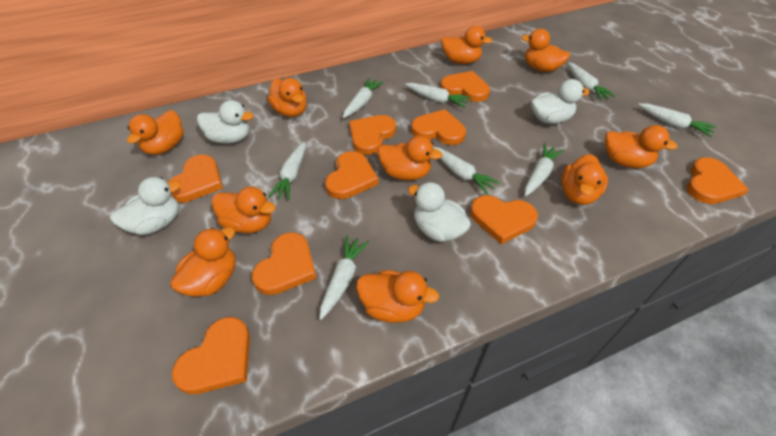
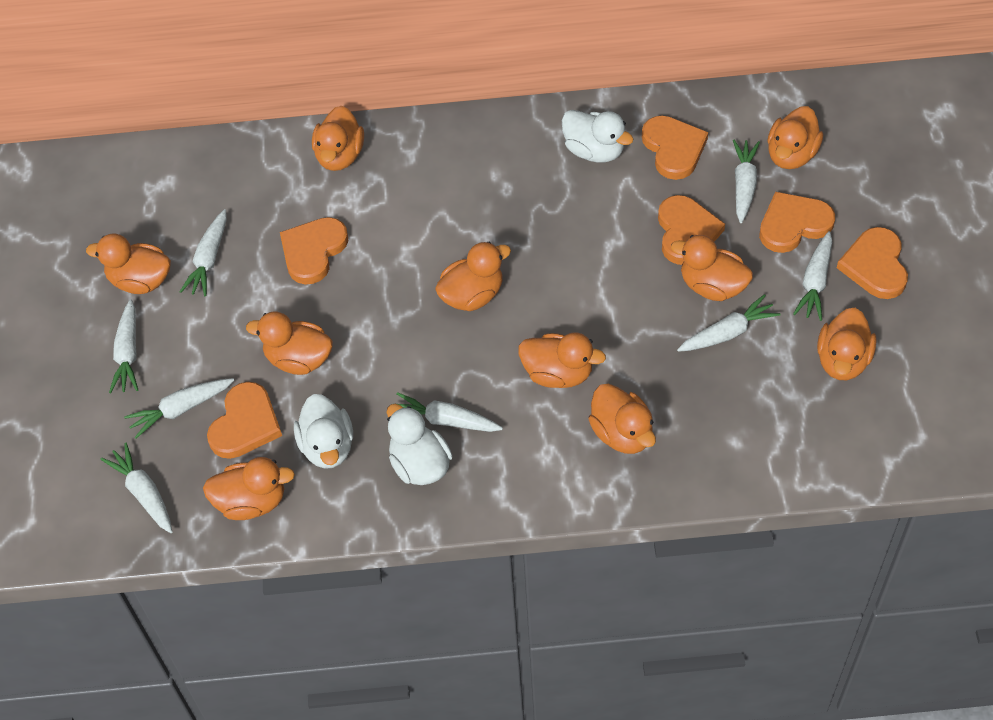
orange heart: [167,155,223,203] [172,317,250,394] [252,232,316,295] [325,151,379,199] [349,115,396,155] [411,109,466,145] [440,71,490,102] [470,195,538,244] [686,157,749,204] = 9 -> [207,382,282,459] [280,217,348,285] [642,116,708,180] [658,195,725,265] [759,192,835,253] [837,227,908,299] = 6
white duck: [110,177,181,235] [197,100,254,144] [408,182,471,242] [531,79,590,124] = 4 -> [294,394,353,469] [387,404,452,485] [562,110,633,163] = 3

